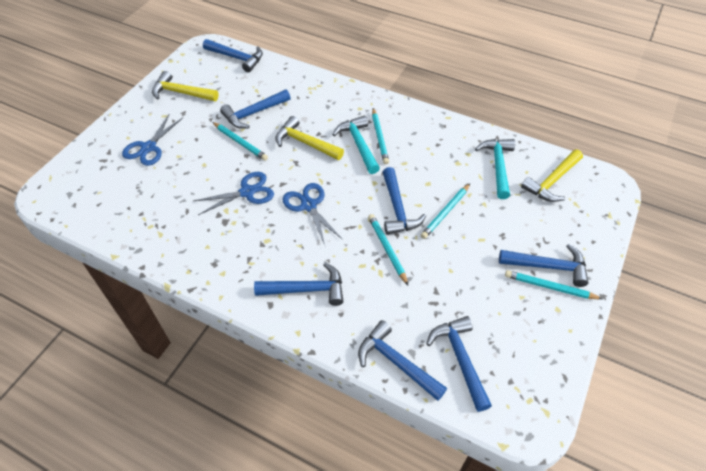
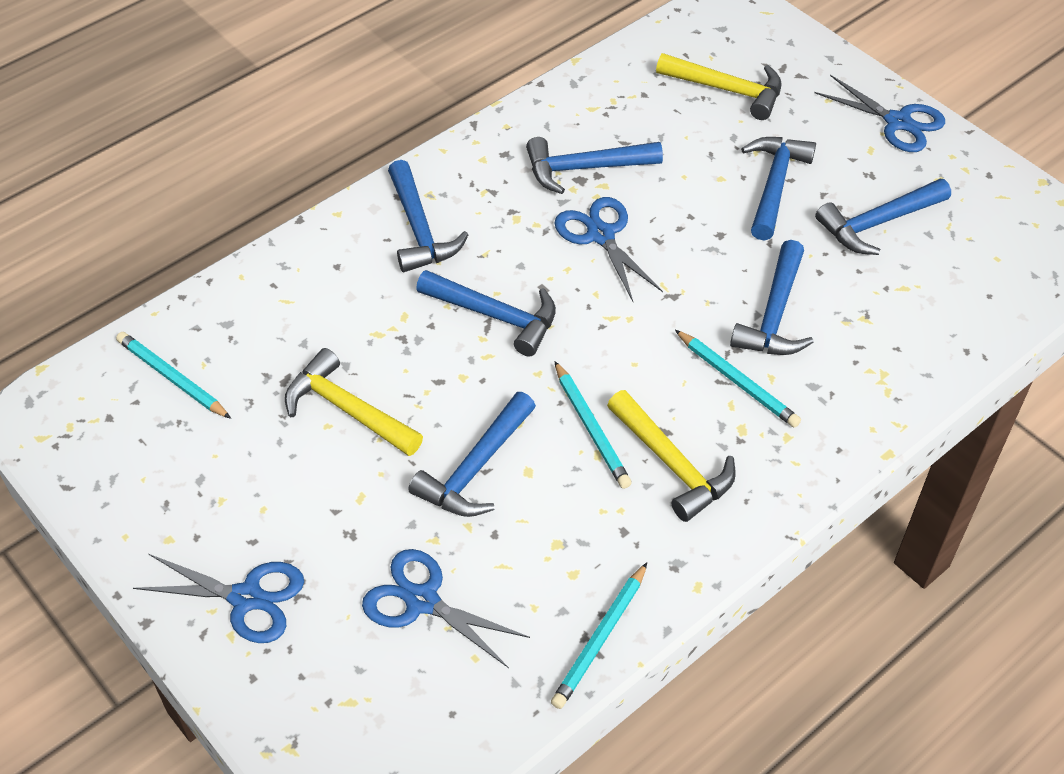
blue scissors: [122,114,183,166] [193,172,274,215] [283,183,343,245] = 3 -> [133,554,304,643] [362,549,530,668] [554,197,663,302] [814,75,945,152] = 4
turquoise hammer: [332,116,380,174] [475,139,515,199] = 2 -> none = 0
turquoise pencil: [212,122,268,161] [368,214,408,285] [372,108,389,164] [421,184,470,239] [505,270,602,299] = 5 -> [116,332,231,419] [551,563,647,709] [554,361,632,489] [675,330,801,428] = 4

